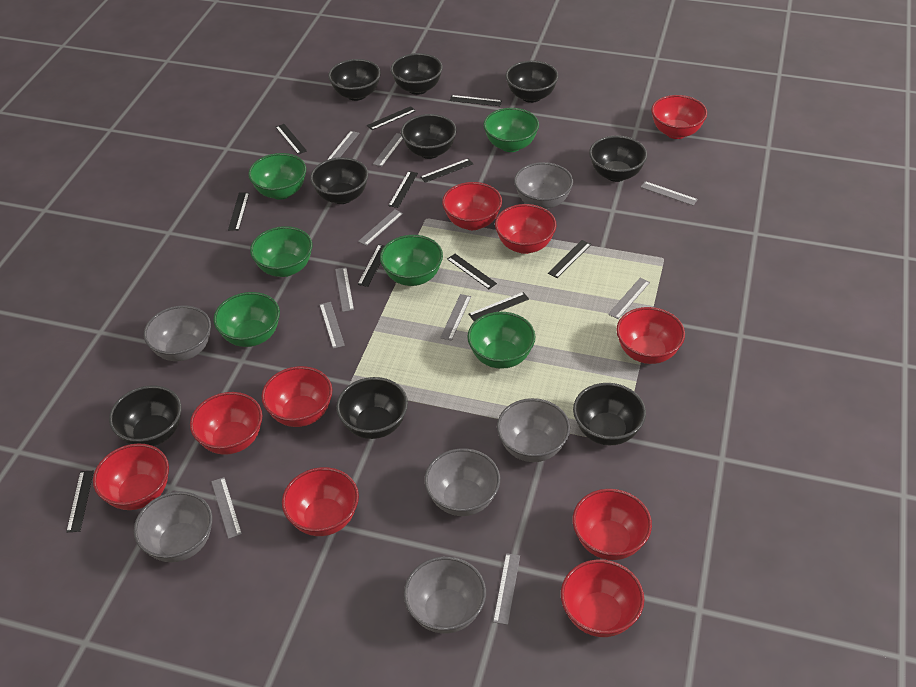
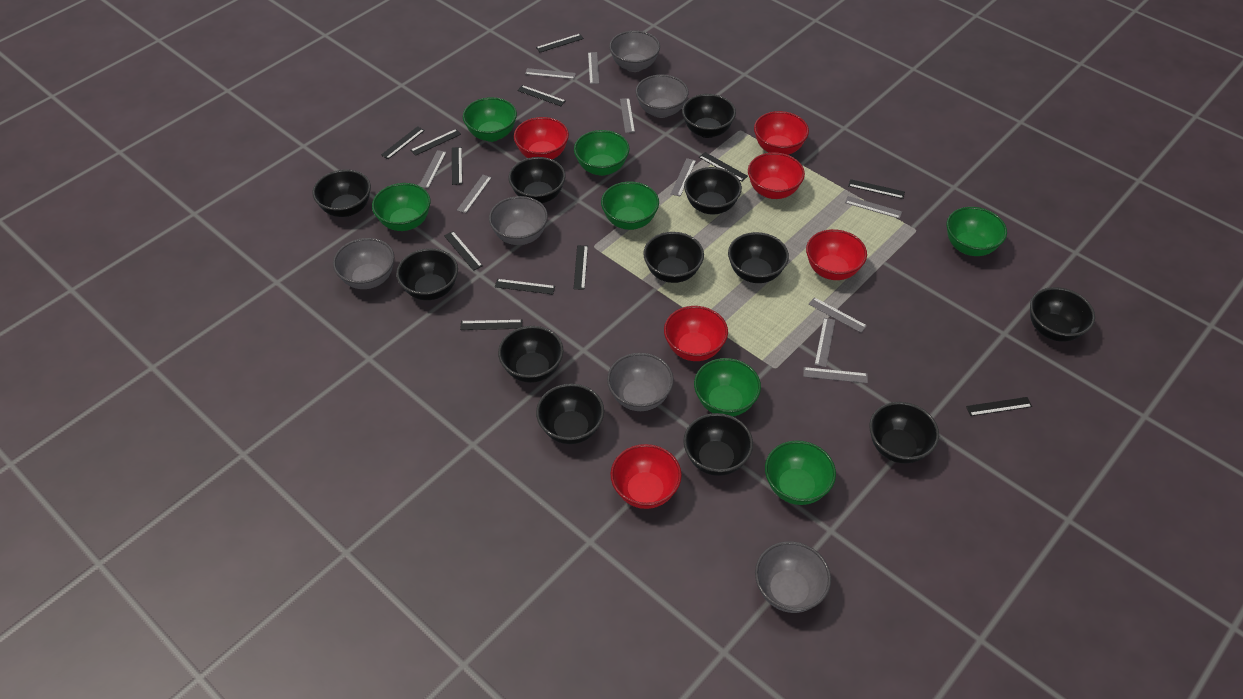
black bowl: [109,386,181,446] [310,157,369,204] [328,59,381,101] [336,377,408,439] [391,53,443,95] [401,114,457,159] [505,60,558,103] [573,383,646,445] [589,135,647,182] = 9 -> [312,170,371,217] [396,248,458,300] [498,326,564,383] [508,157,566,203] [536,384,604,444] [643,232,704,283] [682,94,736,138] [683,413,753,476] [684,167,742,215] [728,232,789,283] [869,402,939,464] [1030,287,1095,342] = 12
black ruler: [66,471,94,532] [228,193,249,231] [276,124,307,154] [357,244,385,287] [367,106,416,130] [388,171,418,208] [420,159,473,183] [447,254,497,289] [449,95,502,106] [469,292,529,321] [548,240,591,278] = 11 -> [381,126,425,159] [410,129,461,156] [444,231,483,271] [452,147,462,185] [460,320,522,330] [495,279,555,295] [517,85,566,106] [536,34,584,52] [574,245,588,290] [699,152,748,182] [848,179,905,199] [966,397,1032,416] = 12
green bowl: [213,292,280,347] [248,153,306,200] [250,226,313,277] [380,235,443,286] [467,312,535,369] [483,108,539,152] = 6 -> [372,183,431,231] [463,97,517,142] [574,130,630,176] [601,181,659,230] [694,358,761,417] [765,441,836,505] [947,207,1007,256] = 7
red bowl: [93,443,169,510] [190,392,263,455] [262,366,332,427] [282,467,359,536] [442,182,502,230] [495,204,557,254] [561,560,644,637] [573,489,652,560] [616,307,685,364] [651,95,707,139] = 10 -> [514,117,569,159] [610,444,682,509] [664,306,728,361] [748,152,805,199] [754,111,809,155] [806,229,867,280] = 6

